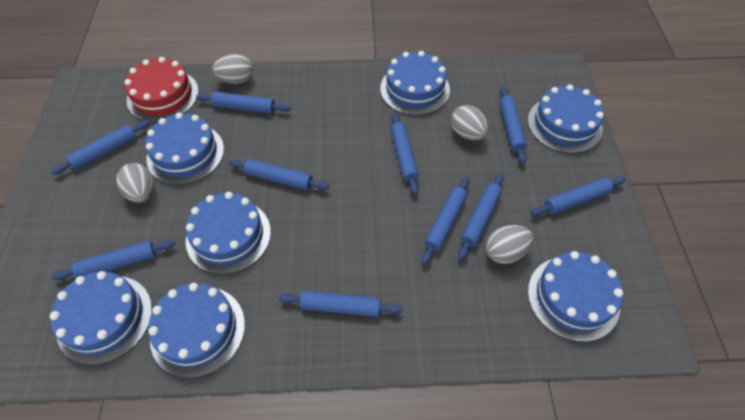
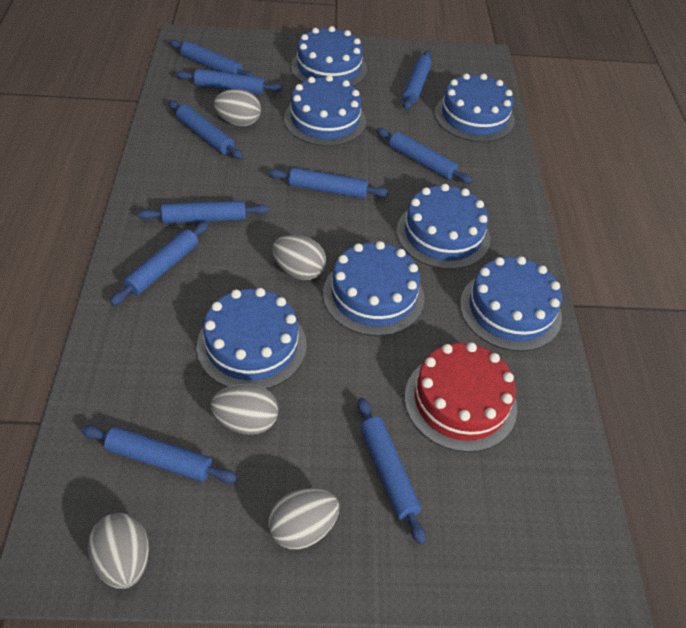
grey egg: [116,163,154,202] [212,54,253,84] [451,105,488,141] [486,225,533,264] = 4 -> [88,513,149,589] [211,384,278,435] [214,89,261,126] [268,488,339,549] [272,235,326,280] = 5

